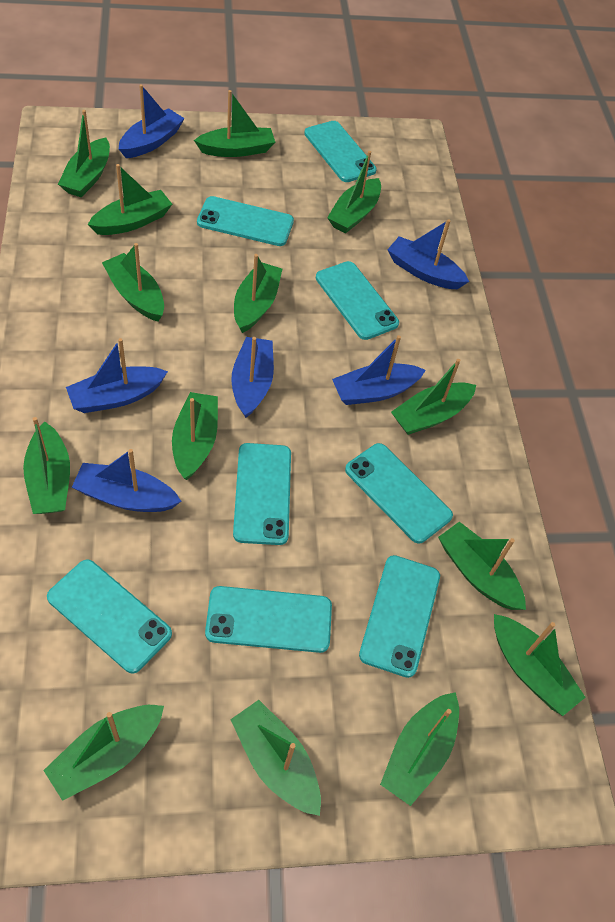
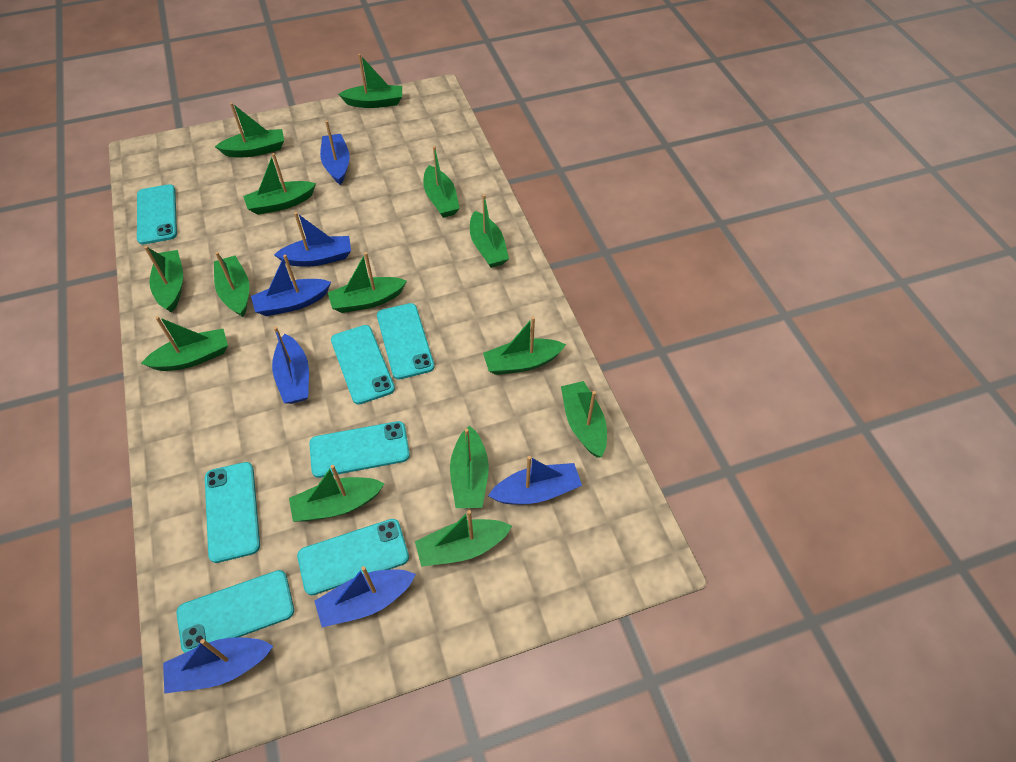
blue boat: [66,338,168,413] [72,449,181,512] [119,84,185,158] [231,337,274,418] [332,335,426,405] [387,219,469,289] = 6 -> [163,637,273,694] [251,254,331,316] [272,326,309,404] [274,212,351,267] [314,566,416,627] [320,121,350,185] [488,456,582,505] = 7
turquoise phone: [47,559,172,673] [197,196,294,246] [205,586,332,653] [233,443,291,545] [304,121,377,182] [316,261,399,340] [345,443,453,544] [359,555,440,678] = 8 -> [137,184,177,245] [176,570,294,653] [205,462,260,563] [297,519,409,596] [309,421,410,478] [331,325,395,405] [377,303,434,380] = 7

